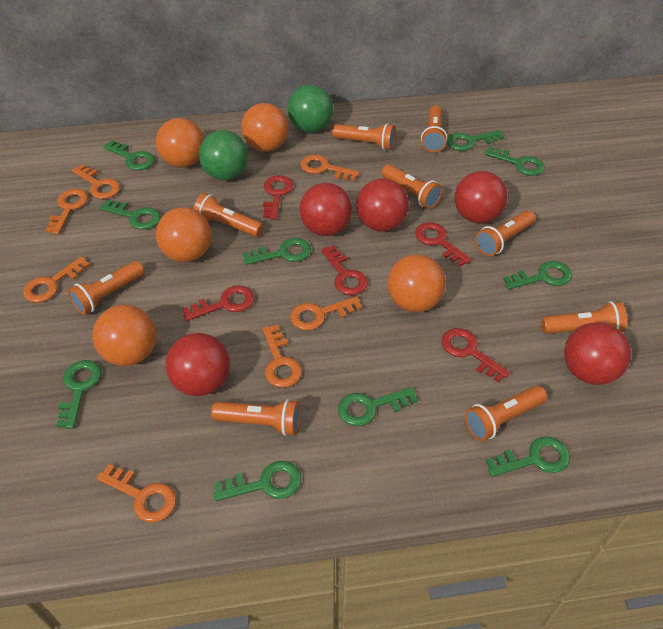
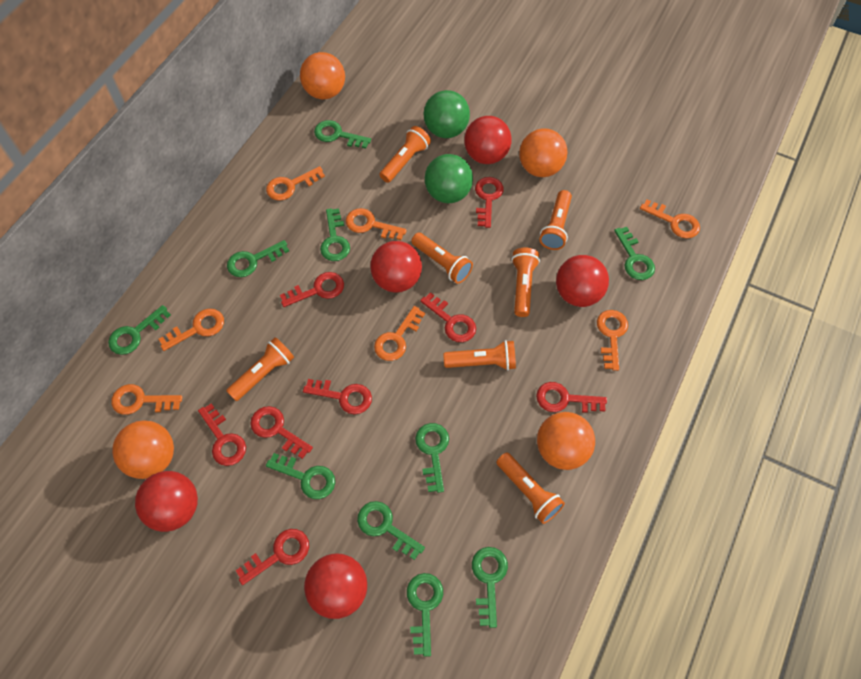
orange ball: [92,305,156,366] [156,118,204,167] [156,207,211,262] [241,103,289,152] [387,254,446,312] = 5 -> [112,420,174,479] [300,52,345,100] [519,128,567,177] [537,412,595,470] = 4
orange flashlight: [68,261,144,315] [193,193,263,237] [211,399,300,436] [332,123,396,150] [382,164,443,209] [421,106,447,152] [465,386,547,441] [475,210,535,256] [541,301,627,334] = 9 -> [226,337,294,401] [379,126,431,183] [411,233,473,284] [443,340,516,370] [496,452,565,524] [511,247,540,317] [540,190,572,250] = 7
red key: [182,285,255,321] [263,175,293,219] [321,245,368,295] [415,222,472,267] [441,328,510,383] = 5 -> [198,403,246,466] [235,529,309,585] [250,406,313,459] [280,272,344,307] [303,379,372,414] [420,292,476,342] [475,177,504,228] [536,382,607,413] = 8

